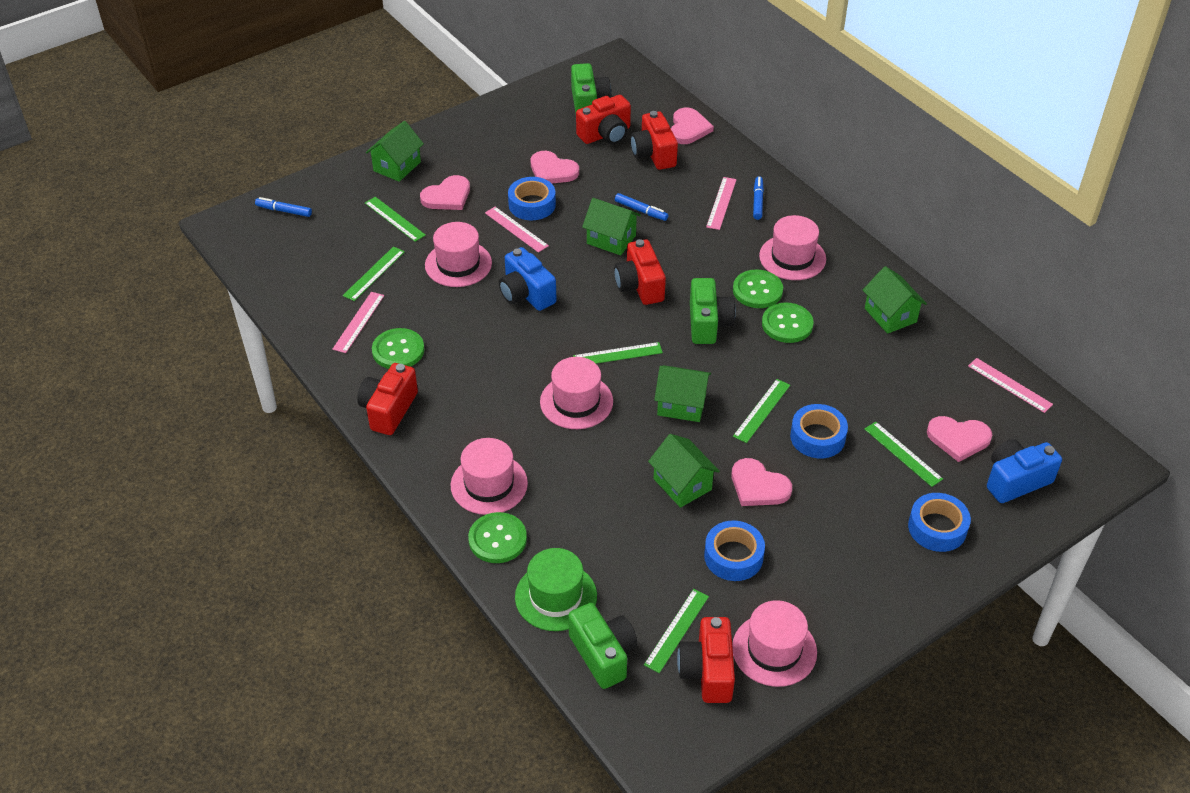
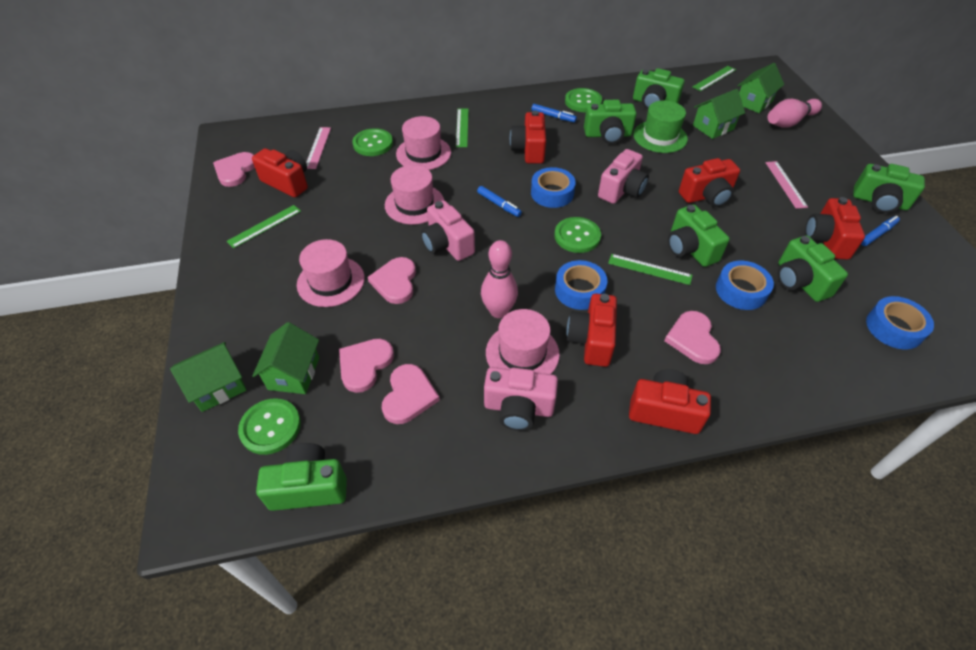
blue camera: [499,247,557,311] [987,439,1062,503] = 2 -> none = 0
green camera: [568,603,638,689] [571,63,611,113] [690,278,736,344] = 3 -> [256,443,347,511] [584,100,636,144] [633,68,685,109] [668,204,730,267] [777,235,848,302] [853,164,925,213] = 6
green house: [366,121,424,182] [582,198,641,255] [648,434,720,508] [654,365,711,422] [863,266,927,334] = 5 -> [170,342,246,412] [252,322,319,394] [693,89,745,139] [737,63,784,113] = 4
green ruler: [343,247,405,301] [365,197,426,242] [573,342,663,364] [644,589,709,673] [733,379,790,443] [864,422,943,487] = 6 -> [226,205,301,248] [456,109,469,147] [608,254,692,285] [692,66,736,91] = 4
pink bowling pin: none = 0 -> [481,240,518,318] [768,99,822,128] = 2
pink camera: none = 0 -> [421,200,475,261] [484,367,558,431] [598,149,649,204] = 3
pink hat: [425,222,492,287] [451,438,528,515] [540,357,613,429] [732,600,817,687] [759,215,826,280] = 5 -> [297,239,365,307] [385,165,444,225] [396,116,451,170] [486,309,560,374] = 4
pink ruler: [332,292,384,353] [485,207,549,253] [706,177,737,230] [968,358,1053,413] = 4 -> [306,127,331,169] [765,161,808,209] = 2
red camera: [357,363,418,435] [576,95,631,144] [614,239,666,305] [630,111,678,170] [677,617,735,703] = 5 -> [252,148,308,197] [510,110,546,164] [566,294,617,367] [629,369,711,434] [679,158,740,207] [805,197,865,260] = 6

